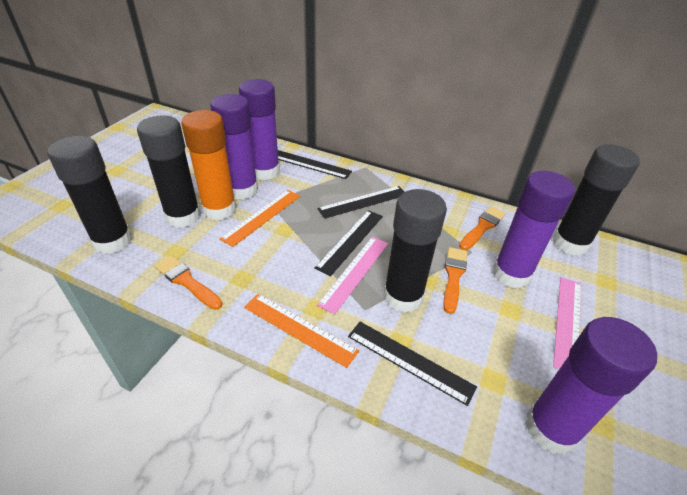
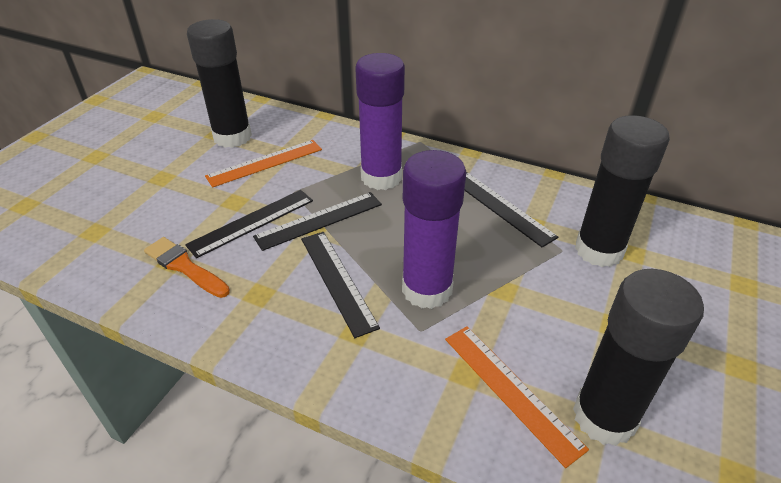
black glue stick: [47,136,132,254] [137,116,201,228] [383,189,447,313] [552,144,640,256] = 4 -> [187,19,252,148] [573,269,704,446] [575,115,670,267] = 3
orange brush: [155,256,222,310] [443,247,467,314] [459,206,506,250] = 3 -> [144,237,230,298] = 1
orange glue stick: [181,110,237,220] = 1 -> none = 0
pink ruler: [317,237,388,314] [553,277,581,369] = 2 -> none = 0
purple glue stick: [210,94,258,200] [239,79,280,180] [493,171,575,288] [525,317,657,454] = 4 -> [355,53,405,190] [402,150,466,309] = 2

